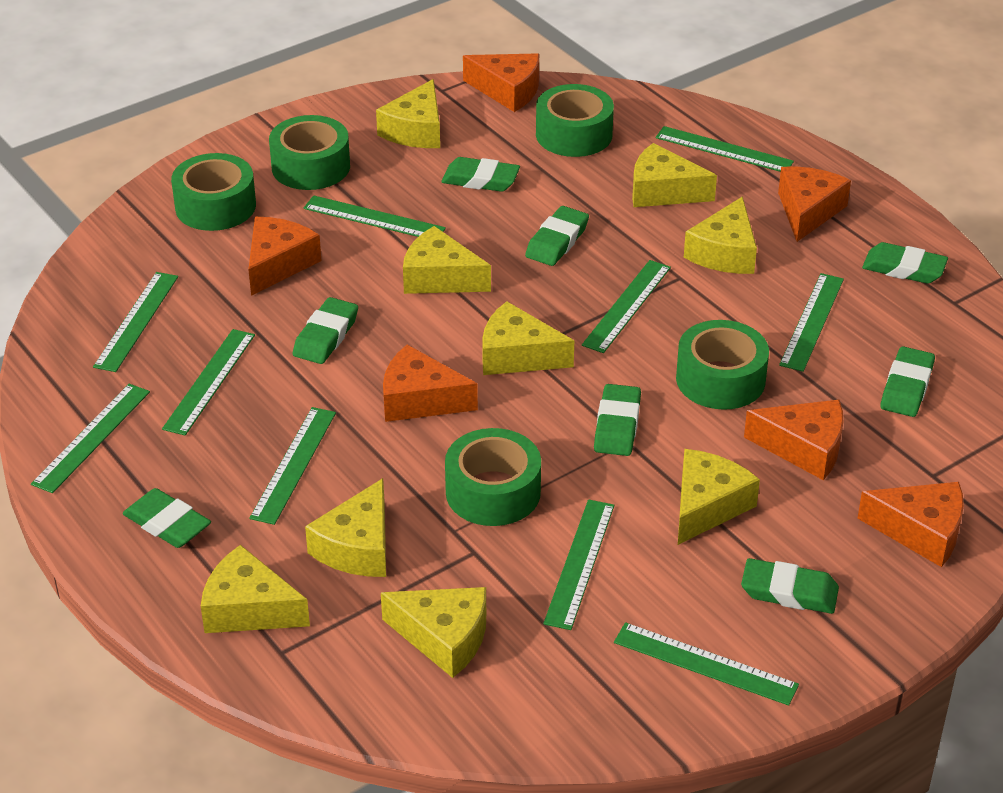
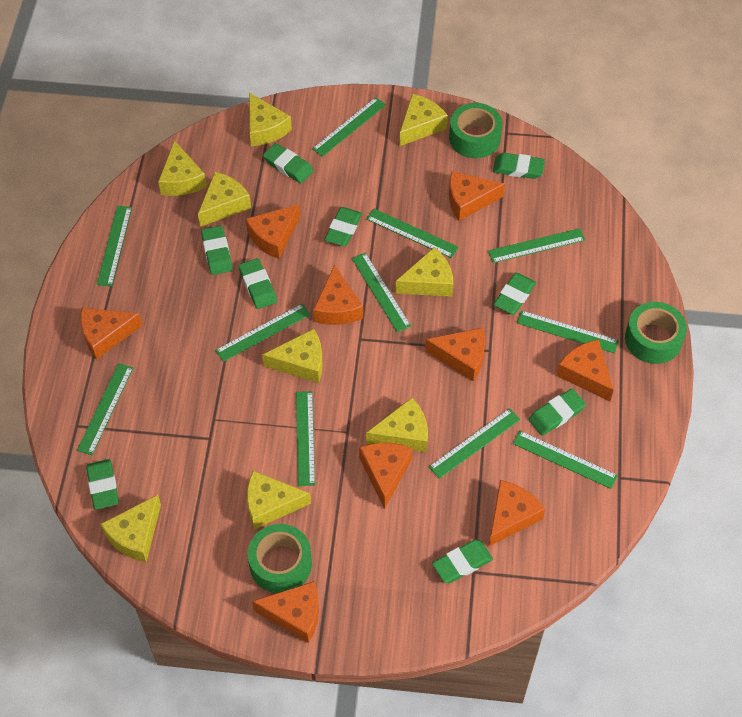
green eraser: [123,488,211,548] [293,297,358,364] [441,157,520,192] [525,206,589,266] [594,384,641,456] [741,558,839,614] [862,242,948,284] [880,346,935,417] = 8 -> [86,459,119,510] [201,226,233,275] [238,258,277,309] [263,143,313,183] [324,207,362,246] [432,540,493,583] [493,153,545,179] [493,273,536,314] [529,389,586,436] = 9
green ruler: [31,384,150,493] [93,272,178,372] [162,329,255,435] [249,407,336,525] [304,195,446,237] [543,499,614,630] [582,260,671,353] [614,622,799,706] [656,126,794,172] [779,273,844,372] = 10 -> [77,363,133,455] [97,206,132,286] [215,303,311,362] [296,391,315,486] [312,97,386,157] [352,253,411,332] [366,208,459,258] [429,408,520,479] [488,228,585,263] [513,431,618,489] [517,310,619,353] = 11
green tape: [171,153,256,231] [269,115,350,190] [445,428,541,526] [536,84,614,157] [676,320,769,410] = 5 -> [248,524,312,593] [449,103,503,158] [625,302,687,364] = 3
orange cheese: [248,217,321,296] [383,345,478,422] [463,53,539,112] [744,400,843,480] [778,166,851,242] [857,482,964,567] = 6 -> [80,308,143,360] [246,204,300,259] [252,581,319,643] [313,265,363,325] [359,443,412,509] [425,328,485,381] [449,171,505,221] [489,480,545,546] [556,340,614,401] = 9

